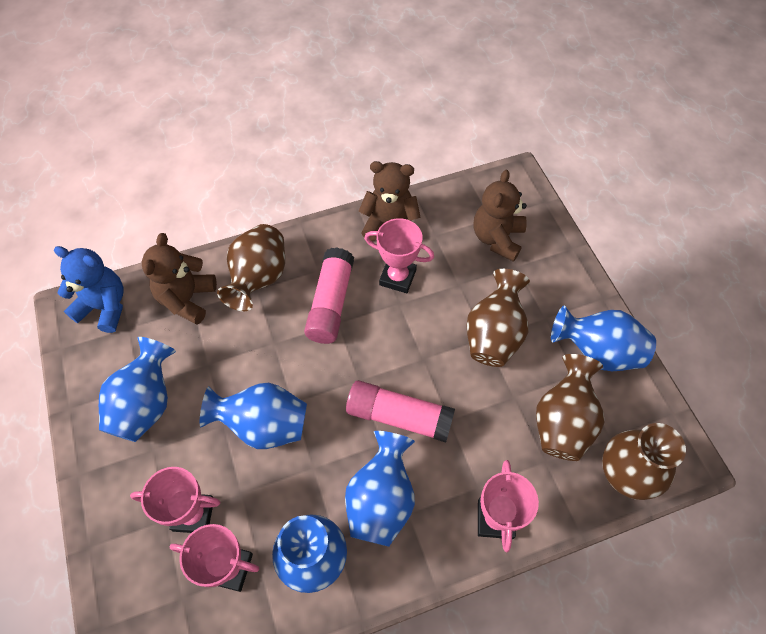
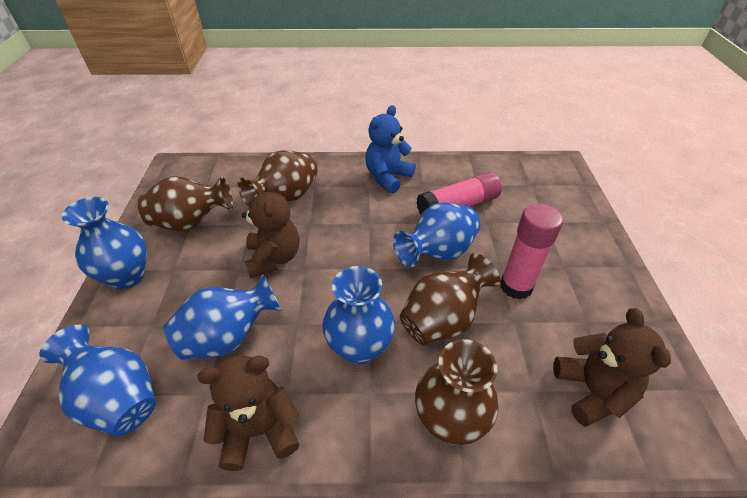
pink trophy: [130,467,220,533] [170,524,259,592] [364,218,434,293] [478,460,539,552] = 4 -> none = 0

